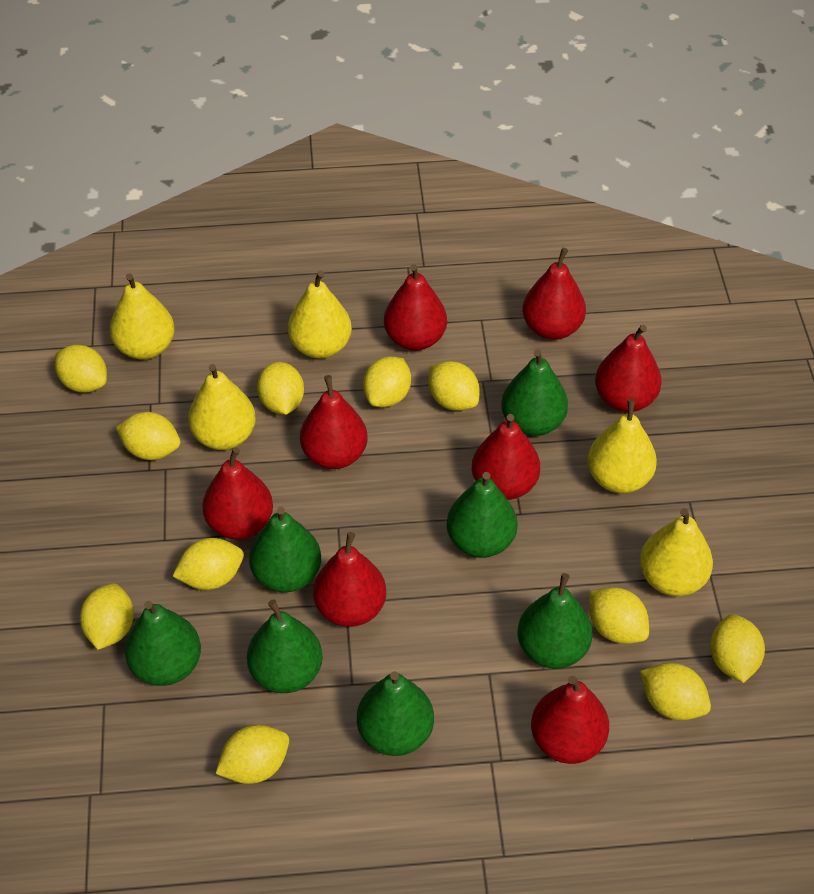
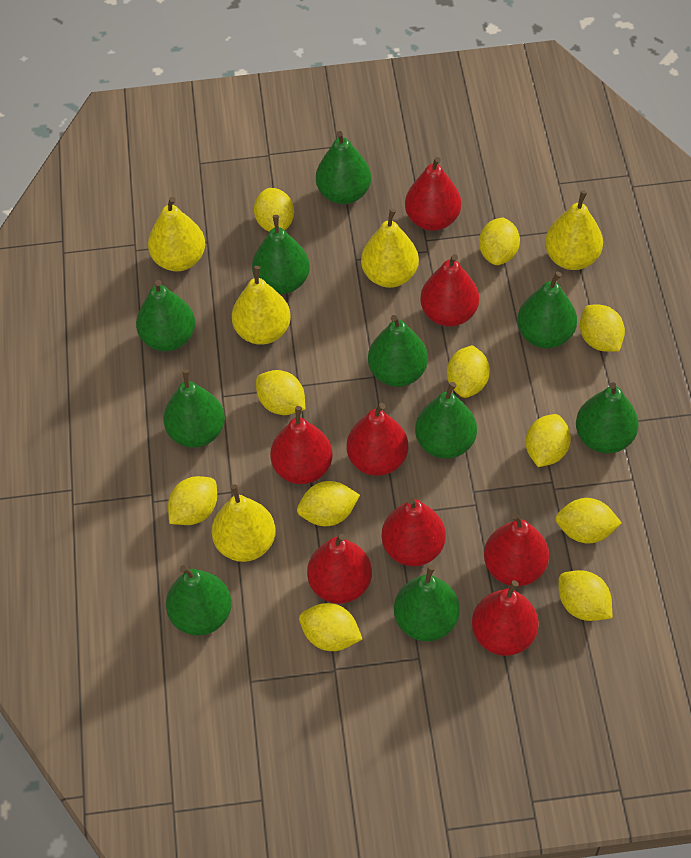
green pear: [125,601,201,686] [247,599,323,693] [249,507,321,592] [357,671,434,756] [447,472,517,558] [501,349,568,436] [518,573,593,669] = 7 -> [136,280,195,351] [163,369,225,448] [166,565,232,636] [252,215,310,294] [316,131,371,204] [368,315,428,387] [394,565,460,641] [415,382,477,459] [517,271,577,349] [576,382,639,453] = 10

